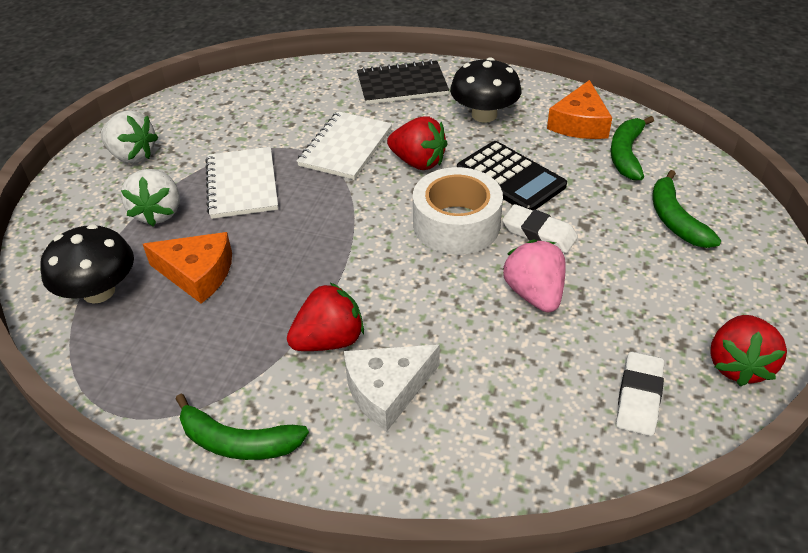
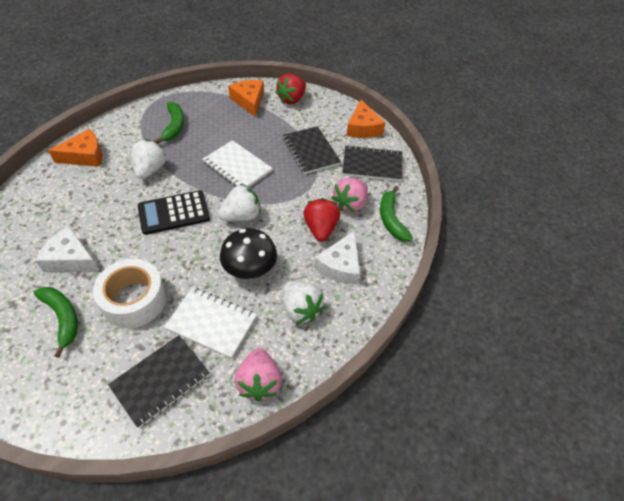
black mushroom: [41,224,134,304] [450,57,522,123] = 2 -> [220,228,277,279] = 1
black notebook: [357,60,449,104] = 1 -> [108,335,210,428] [283,126,341,174] [342,145,402,181] = 3
orange cheese: [143,232,232,304] [547,80,612,139] = 2 -> [48,129,102,167] [228,80,264,117] [347,100,386,138] = 3
pink strawberry: [503,239,566,312] = 1 -> [234,348,282,402] [332,178,368,213] = 2
red strawberry: [287,283,364,351] [387,116,448,170] [710,315,787,386] = 3 -> [275,74,306,104] [303,198,340,242] = 2
white cheese: [344,344,440,432] = 1 -> [35,226,99,272] [314,231,360,284] = 2
white eraser: [502,204,578,253] [616,352,664,436] = 2 -> none = 0
white strawberry: [100,111,158,163] [121,169,180,226] = 2 -> [131,139,167,179] [218,184,261,221] [283,281,325,324] = 3

